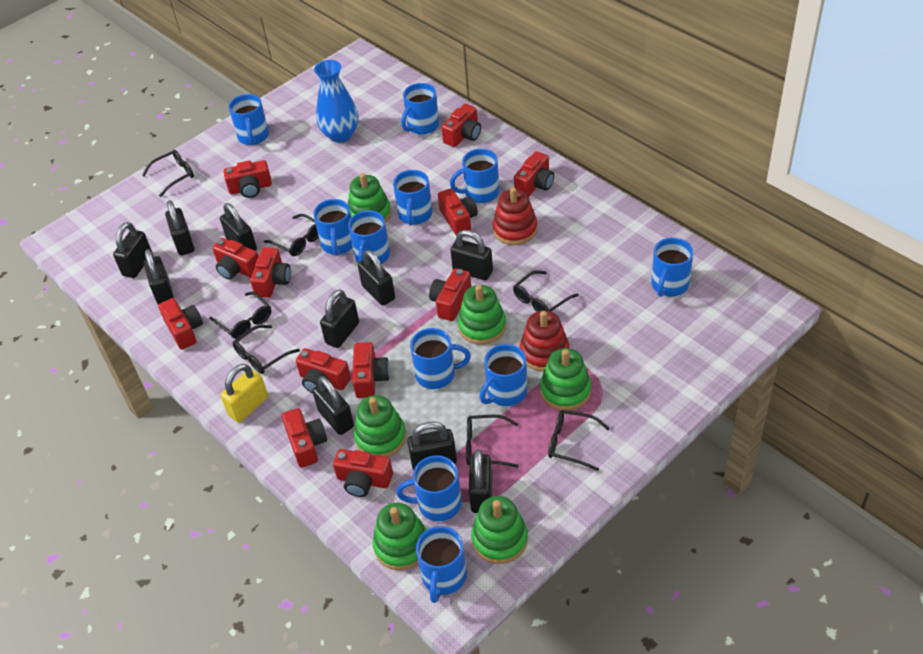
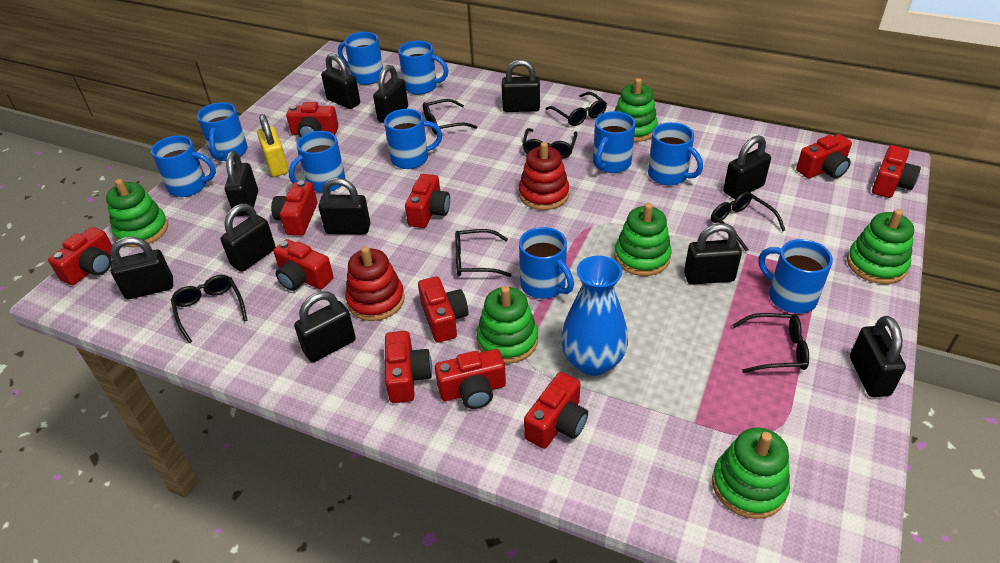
black padlock: [113,222,152,278] [144,249,174,305] [165,200,194,256] [220,203,257,251] [312,376,354,435] [320,289,359,348] [358,250,395,306] [407,421,457,470] [450,230,493,280] [469,449,492,513] = 10 -> [110,237,173,299] [221,204,276,272] [225,151,258,216] [294,291,356,362] [318,177,370,235] [321,54,360,109] [373,65,408,123] [502,59,540,112] [684,223,742,285] [723,135,771,199] [850,316,906,397] = 11
blue mug: [229,94,269,145] [313,199,353,256] [348,211,390,264] [393,170,433,226] [396,455,462,521] [401,83,439,135] [410,328,471,389] [416,526,467,603] [450,149,499,203] [480,344,527,406] [651,238,693,297] = 11 -> [151,136,216,197] [197,102,248,161] [289,131,345,193] [338,32,383,85] [384,109,442,169] [398,40,448,95] [519,227,574,299] [593,111,636,173] [648,122,703,185] [759,239,833,314] = 10
red camera: [158,298,203,350] [212,238,258,280] [224,160,272,198] [250,247,291,298] [282,408,327,468] [296,348,351,393] [333,449,393,497] [352,342,390,398] [429,268,471,321] [438,188,478,236] [441,104,481,147] [514,151,554,197] = 12 -> [48,227,112,285] [271,180,317,236] [273,239,334,291] [286,102,339,138] [385,331,432,403] [405,174,450,228] [418,276,468,343] [435,349,506,409] [524,372,588,449] [796,134,852,178] [872,145,921,198] = 11

